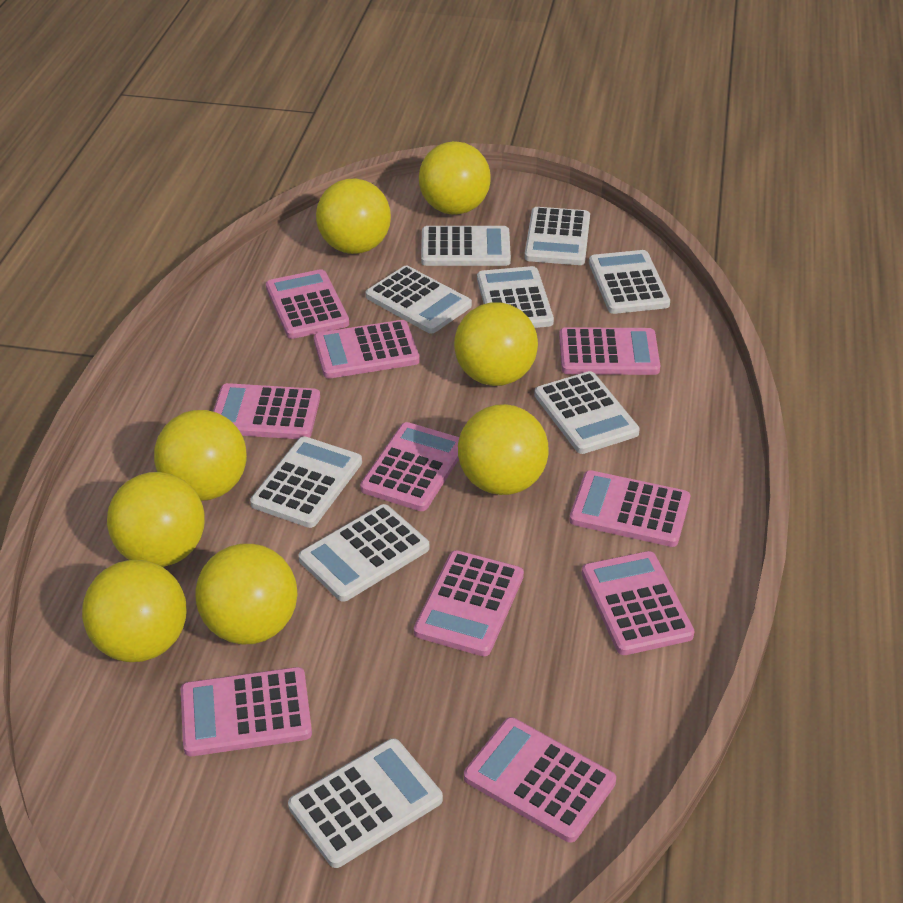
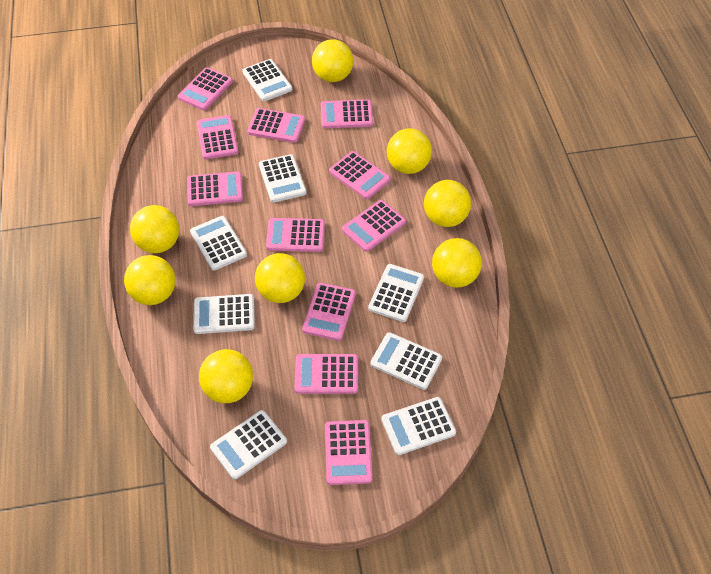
pink calculator: [181,667,312,756] [213,383,320,439] [266,269,349,339] [314,320,420,379] [360,422,459,511] [414,550,524,656] [464,717,616,842] [559,327,660,375] [569,470,690,547] [582,551,695,655] = 10 -> [178,67,233,110] [187,171,243,206] [197,115,238,159] [247,108,305,143] [266,218,325,252] [295,354,358,394] [302,283,356,341] [321,100,373,128] [325,420,372,485] [329,151,391,199] [342,200,406,252] = 11
white calculator: [250,436,362,528] [288,738,443,868] [299,504,429,602] [366,266,472,334] [421,226,511,266] [477,266,554,328] [525,207,590,265] [534,371,640,454] [589,250,670,314] = 9 -> [190,216,247,271] [193,294,255,334] [210,410,287,479] [242,59,292,101] [259,154,306,203] [368,264,424,322] [370,332,442,390] [381,397,456,455] = 8

